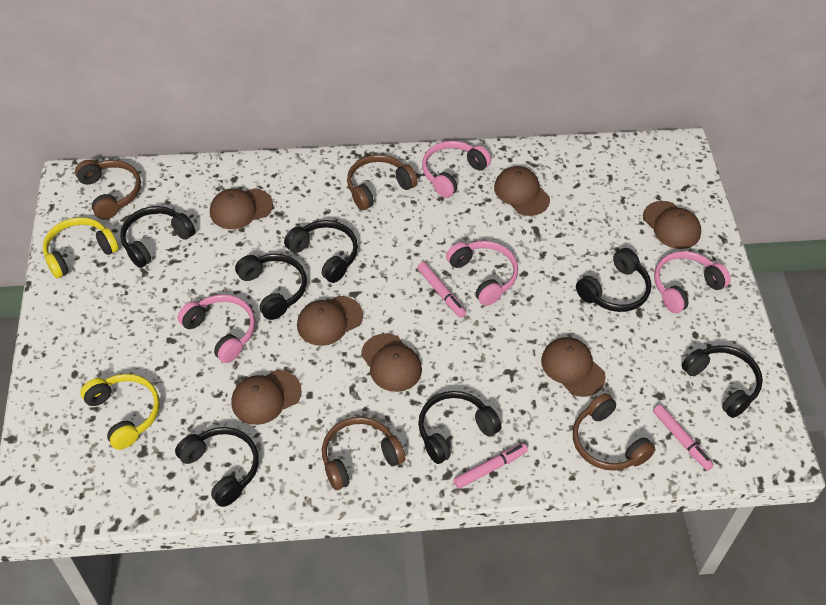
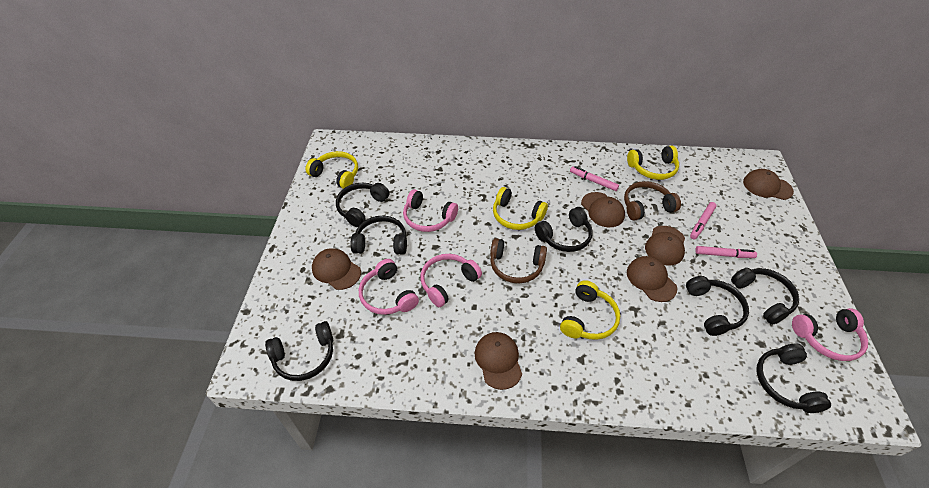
brown cap: [210,188,273,229] [231,370,302,425] [297,296,363,346] [361,333,422,392] [494,166,550,216] [541,337,606,397] [643,201,701,249] = 7 -> [312,248,361,290] [475,332,522,390] [581,192,625,227] [627,256,677,302] [645,226,685,265] [743,169,794,200] = 6
brown headphones: [75,160,141,220] [322,417,405,490] [347,154,418,210] [573,393,656,471] = 4 -> [490,238,547,283] [624,181,681,221] = 2
yellow headphones: [43,217,119,278] [81,374,160,450] = 2 -> [306,151,358,189] [493,187,548,230] [560,280,620,340] [627,146,679,180] = 4

